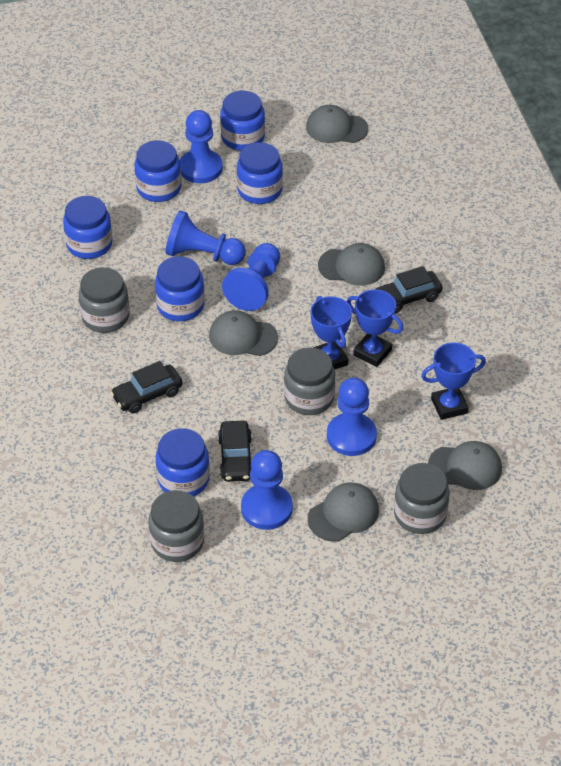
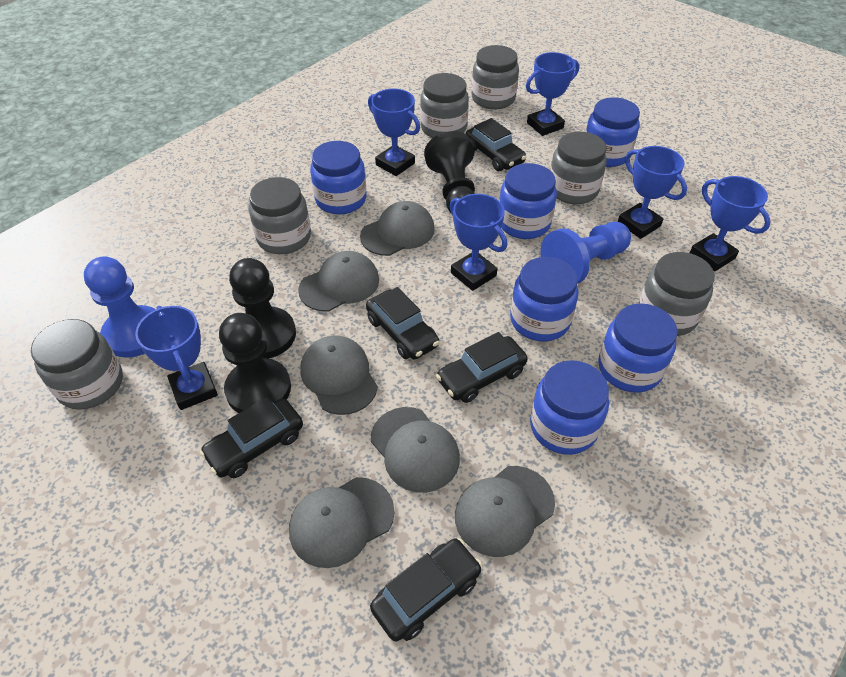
black car: [110,361,183,413] [218,421,252,482] [376,266,443,313] = 3 -> [200,397,303,478] [366,287,440,359] [370,538,482,641] [436,332,528,403] [466,118,526,171] = 5
black pawn: none = 0 -> [219,313,291,413] [229,258,296,358] [424,131,475,213] = 3
blue pawn: [165,210,246,265] [180,110,223,183] [222,243,280,311] [241,450,293,530] [327,378,377,456] = 5 -> [84,256,156,358] [541,222,631,284] = 2
blue trophy: [310,296,352,370] [347,289,404,367] [421,343,486,420] = 3 -> [135,306,218,410] [368,89,420,176] [450,194,507,291] [526,52,579,136] [618,146,687,239] [690,176,770,272] = 6
grey cap: [209,310,278,356] [306,105,368,143] [308,483,379,542] [318,243,385,286] [428,441,502,490] = 5 -> [289,477,395,568] [298,251,379,312] [300,335,378,415] [360,201,435,256] [371,407,460,493] [455,466,555,557] = 6
grey jar: [79,267,130,333] [149,490,204,562] [284,347,335,415] [394,463,450,534] = 4 -> [31,319,123,410] [249,177,311,254] [420,73,469,138] [472,45,519,109] [550,132,607,204] [638,252,715,336] = 6

